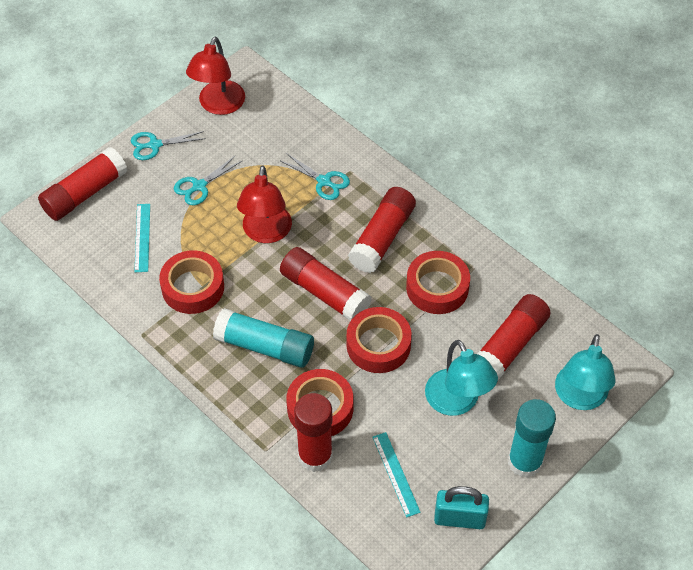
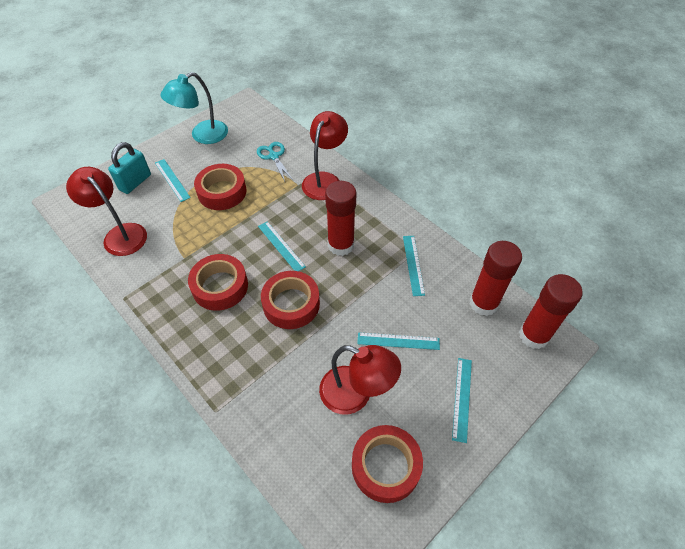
red glue stick: [38,147,127,221] [280,247,371,321] [294,393,333,472] [348,187,416,273] [477,294,551,380] = 5 -> [325,181,356,256] [470,241,522,316] [519,274,582,349] = 3
red lamp: [186,37,245,115] [237,165,292,243] = 2 -> [66,167,147,256] [302,111,348,200] [319,345,401,415] = 3
turquoise glue stick: [213,308,314,368] [508,399,556,478] = 2 -> none = 0
turquoise lamp: [425,340,498,416] [555,334,616,410] = 2 -> [160,72,228,144] = 1
turquoise ruler: [135,204,150,272] [372,432,421,517] = 2 -> [155,159,191,202] [258,221,306,271] [357,332,440,350] [403,236,425,296] [452,358,472,443] = 5
turquoise scissors: [131,131,206,160] [174,155,242,205] [281,153,350,200] = 3 -> [257,142,293,182] = 1

